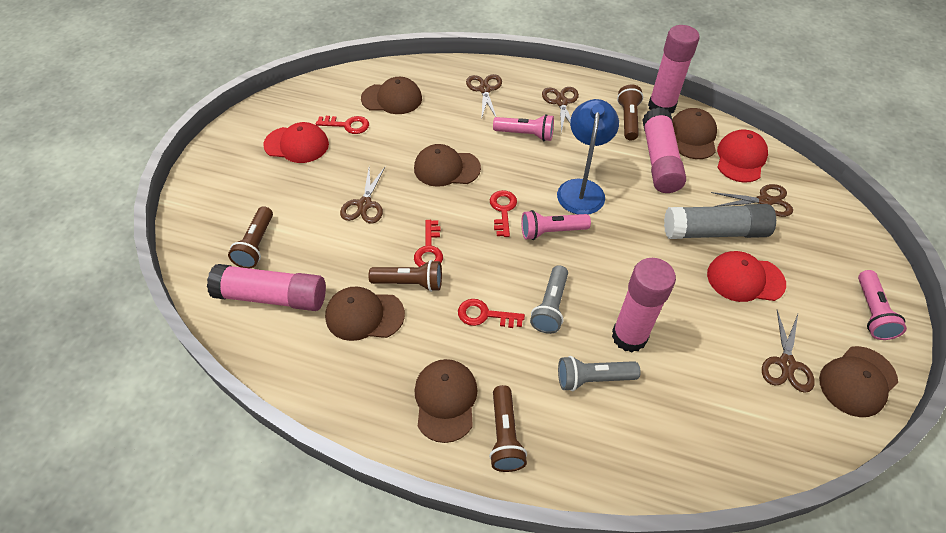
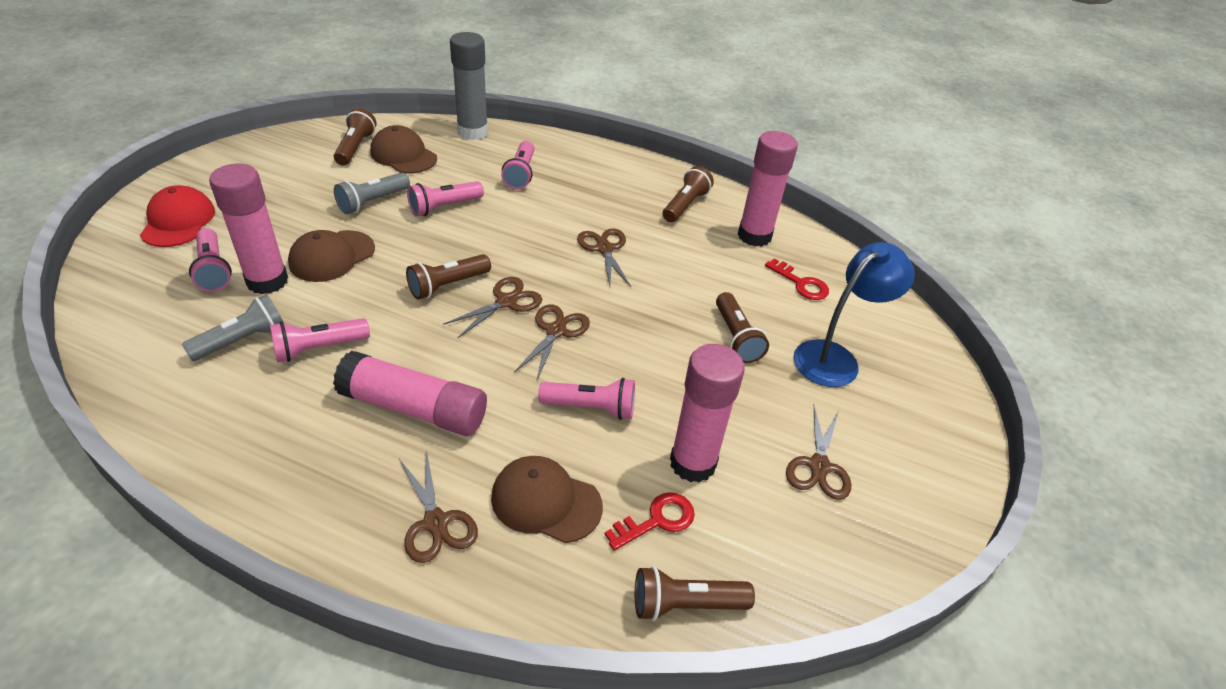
brown cap: [325,286,405,341] [361,77,422,114] [414,144,481,187] [414,359,478,443] [672,108,717,159] [819,346,898,417] = 6 -> [288,230,375,282] [370,125,437,174] [491,456,603,543] = 3
brown flashlight: [228,206,273,268] [368,260,442,292] [489,385,527,472] [617,85,643,140] = 4 -> [334,108,376,165] [406,254,491,300] [635,566,755,621] [663,166,714,222] [716,292,769,363] = 5
pink flashlight: [493,114,554,141] [521,210,591,240] [858,270,907,340] = 3 -> [189,228,232,292] [270,318,370,362] [407,181,484,216] [501,141,534,190] [538,378,635,420] = 5
red cap: [263,122,329,163] [707,251,786,302] [717,130,768,183] = 3 -> [140,185,215,247] = 1
red key: [316,116,369,134] [414,220,443,267] [458,299,525,328] [490,190,517,237] = 4 -> [605,492,695,551] [765,258,829,300] = 2

